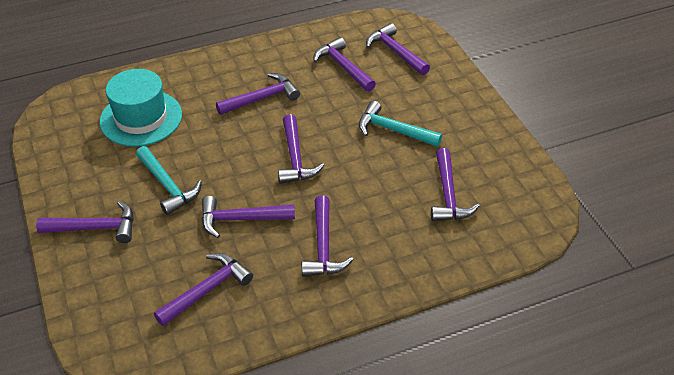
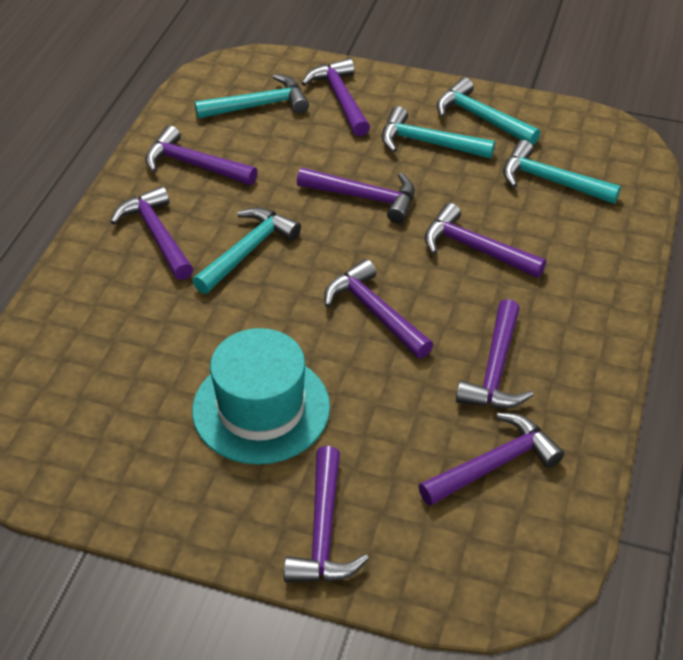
turquoise hammer: [136,146,202,215] [359,101,442,147] = 2 -> [193,207,301,294] [194,74,309,119] [382,106,495,159] [436,77,540,146] [503,140,621,204] = 5

